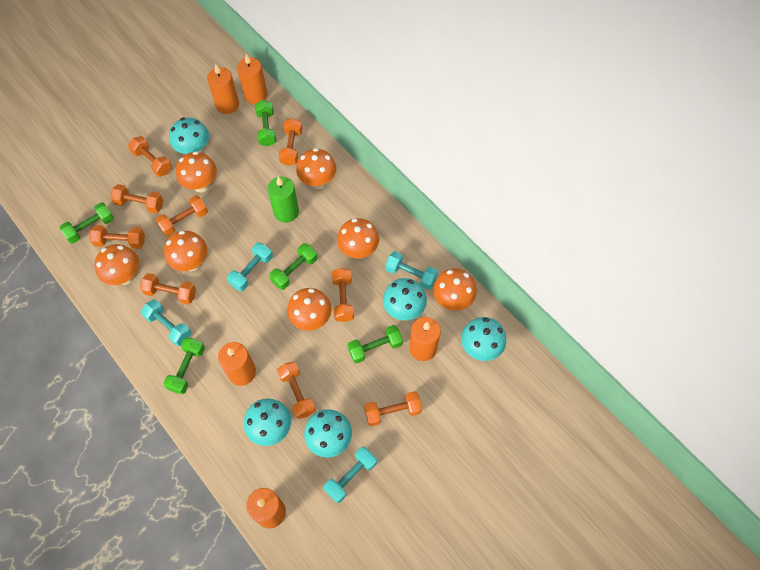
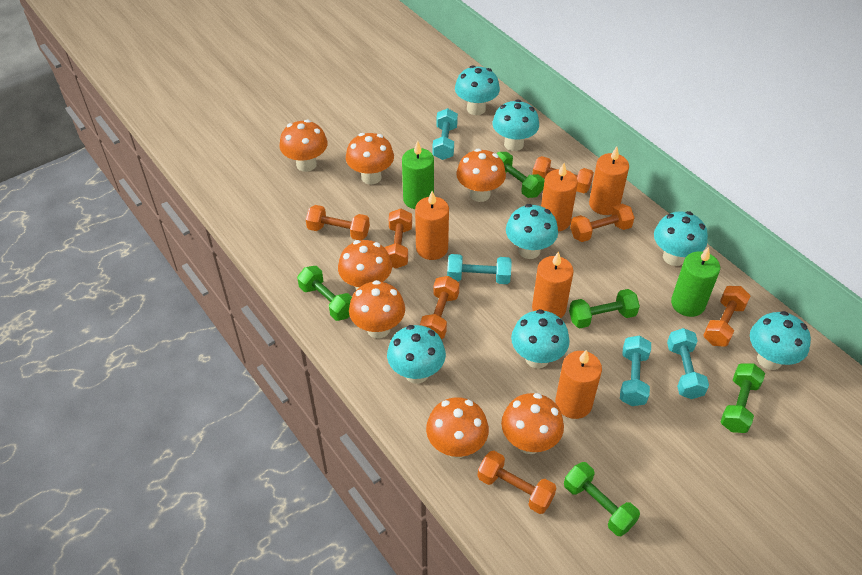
green candle: [268,177,299,223] = 1 -> [402,141,434,209] [671,247,720,317] = 2
orange dumbbell: [90,225,145,249] [110,184,163,214] [128,136,172,177] [140,273,196,305] [156,196,208,236] [277,362,316,419] [279,118,302,166] [332,268,354,322] [364,391,422,426] = 9 -> [306,205,370,241] [385,209,412,269] [420,276,460,339] [478,451,556,514] [532,156,594,193] [570,204,635,242] [703,286,750,347] = 7
turquoise mushroom: [169,117,209,154] [244,399,291,446] [304,409,352,458] [383,278,427,321] [461,317,506,361] = 5 -> [387,325,446,384] [455,65,500,115] [492,99,539,151] [506,204,558,259] [511,309,569,369] [654,211,708,266] [750,311,811,370] = 7

